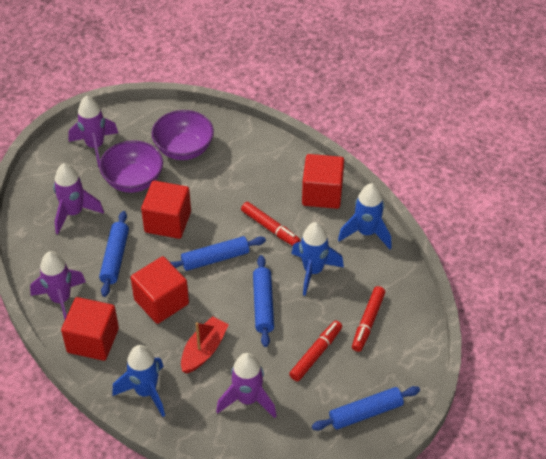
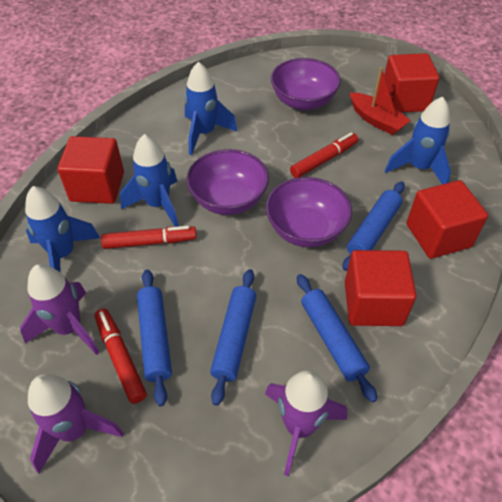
blue rocket: [112,345,165,417] [291,222,344,296] [338,183,392,249] = 3 -> [25,186,100,273] [120,134,179,227] [184,62,238,155] [385,97,451,184] = 4
purple bowl: [99,140,163,193] [151,110,214,160] = 2 -> [187,149,269,215] [266,177,352,247] [271,58,341,110] = 3
purple rocket: [30,251,86,319] [53,163,104,234] [68,96,118,167] [216,353,277,418] = 4 -> [20,264,100,355] [28,374,123,473] [265,370,347,476] = 3

